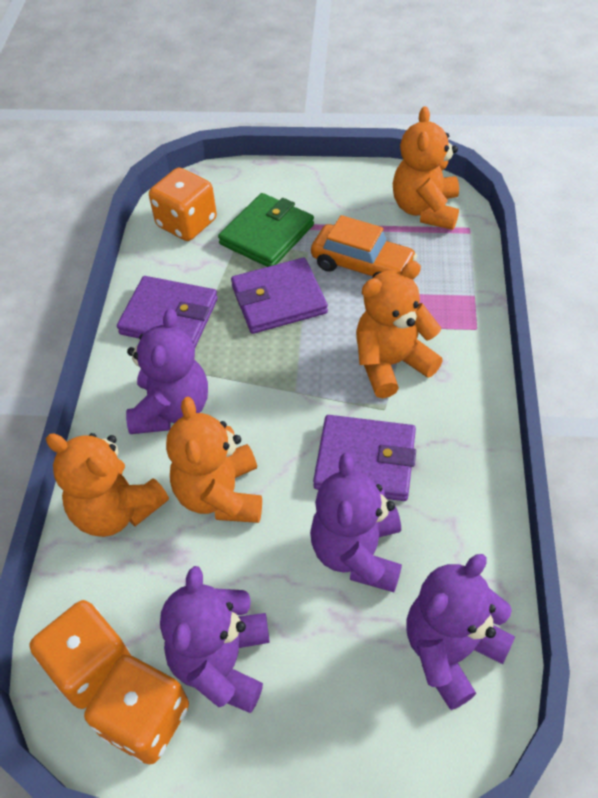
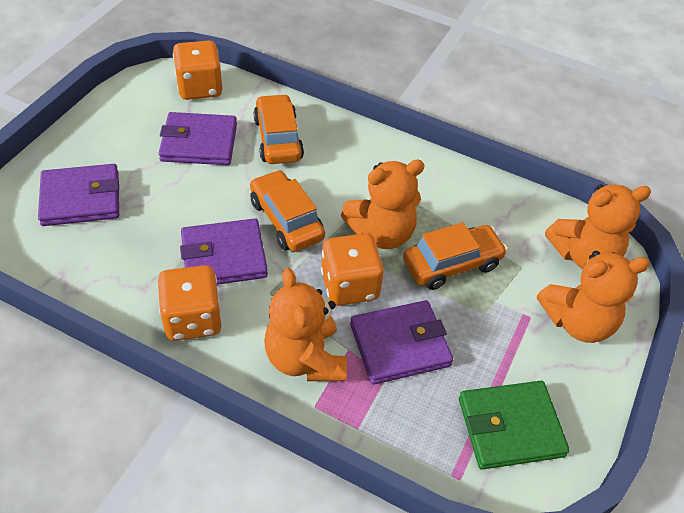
orange car: [311,215,417,277] = 1 -> [250,170,325,252] [253,94,304,164] [403,222,508,290] = 3
purple teddy bear: [126,308,208,434] [160,566,270,713] [310,453,402,592] [406,554,515,710] = 4 -> none = 0
purple wallet: [117,276,218,348] [231,258,328,334] [313,415,416,501] = 3 -> [38,164,119,226] [159,112,237,165] [180,218,268,285] [350,300,453,385] = 4

